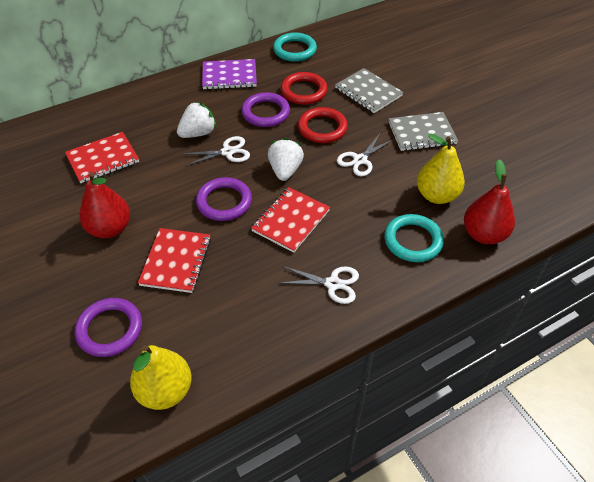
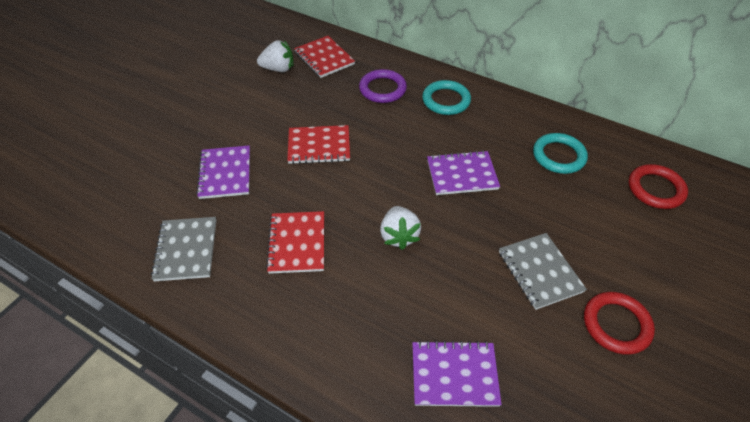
purple notebook: [202,59,257,90] = 1 -> [196,145,250,199] [412,341,502,407] [427,150,500,195] = 3
purple ring: [75,298,142,357] [196,177,252,221] [241,92,290,127] = 3 -> [359,69,407,103] = 1
red pear: [80,172,130,238] [464,160,515,244] = 2 -> none = 0
white scissors: [183,136,250,166] [280,266,359,304] [337,134,394,177] = 3 -> none = 0
yellow pear: [130,345,192,410] [417,134,465,204] = 2 -> none = 0

